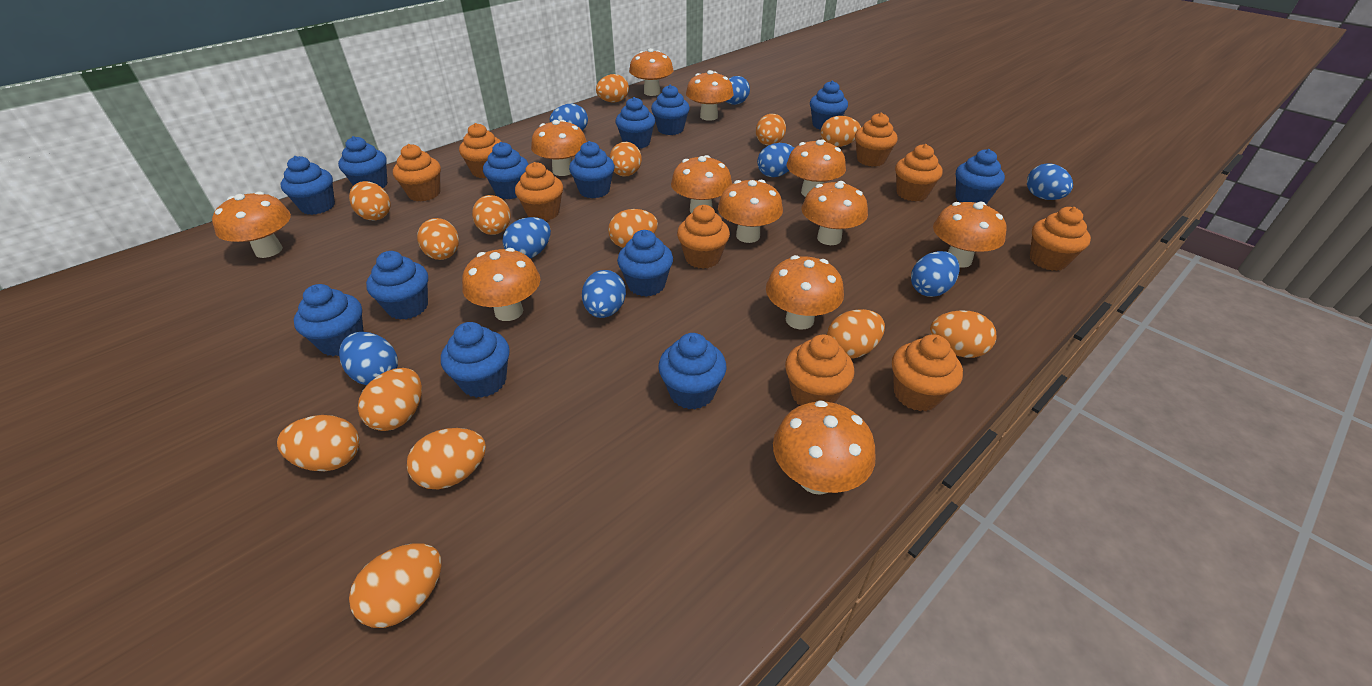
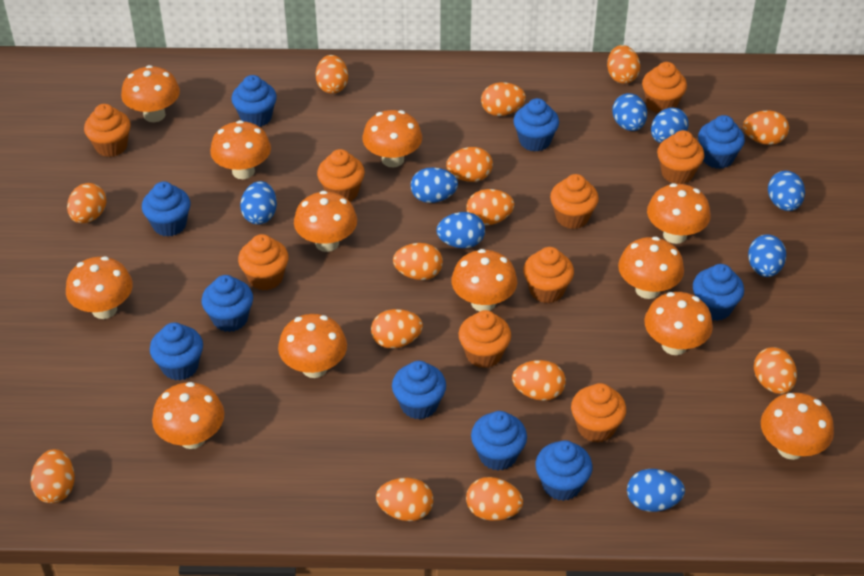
blue cupcake: [280,156,335,215] [294,284,364,356] [338,136,387,188] [366,251,428,320] [441,322,510,398] [483,142,529,199] [569,141,615,198] [615,97,655,149] [617,230,673,297] [651,85,690,135] [658,333,726,409] [810,81,848,130] [956,149,1005,204] = 13 -> [142,181,190,237] [150,322,203,381] [202,275,253,332] [231,75,277,127] [392,361,446,420] [471,411,527,471] [513,98,559,152] [535,440,592,501] [693,264,744,321] [698,115,745,169] = 10

